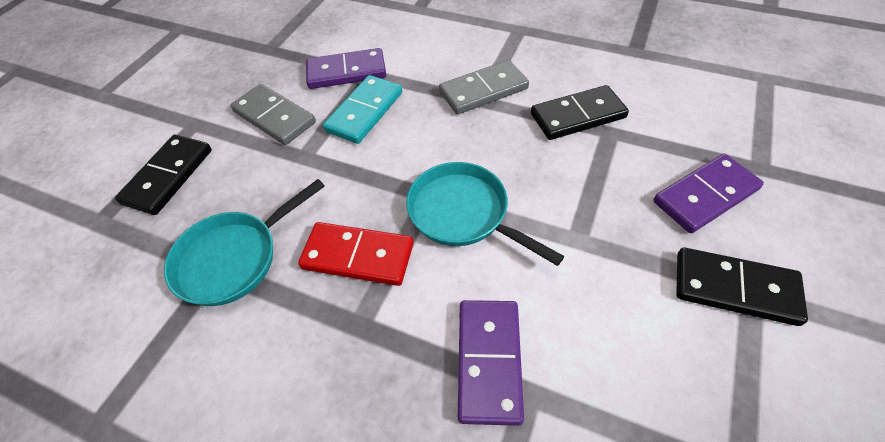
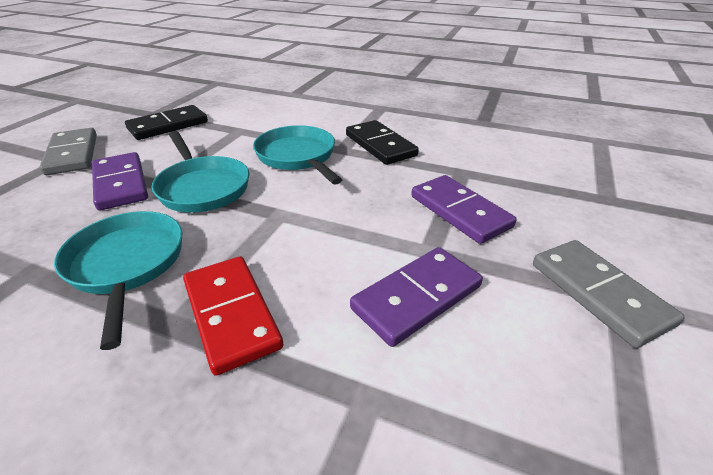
black domino: [115,134,212,215] [531,85,629,140] [676,247,808,326] = 3 -> [125,105,208,140] [346,120,419,165] = 2
turquoise domino: [323,75,402,144] = 1 -> none = 0
turquoise pan: [164,179,325,306] [406,162,564,266] = 2 -> [54,211,182,350] [152,131,249,213] [253,125,342,185] = 3

